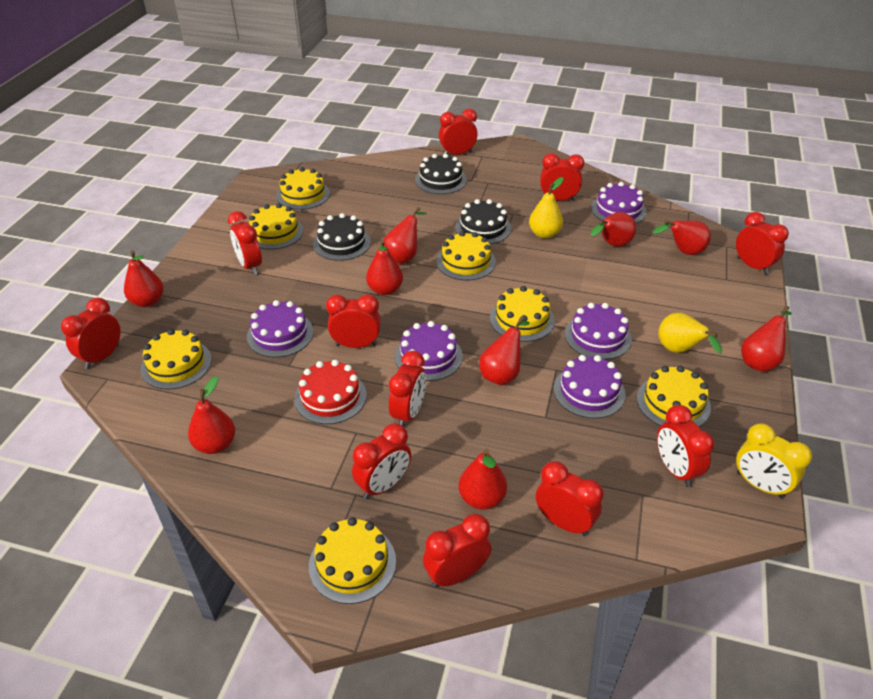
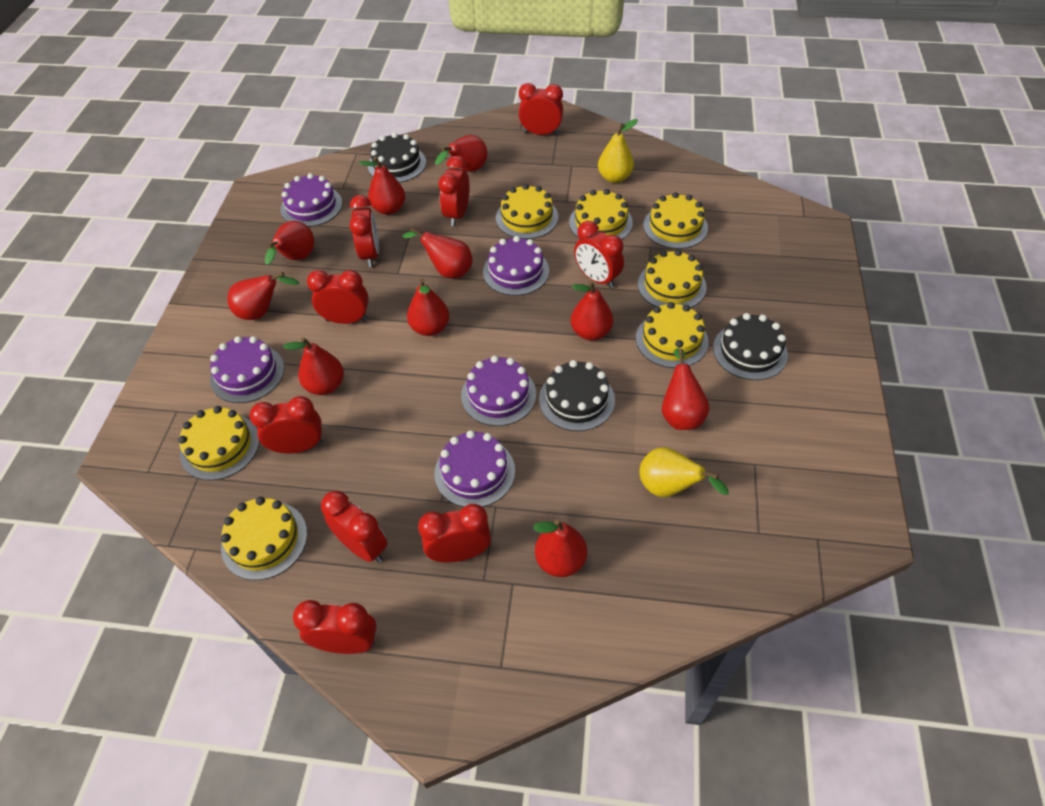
red cake: [294,360,367,424] = 1 -> none = 0
red clock: [61,298,121,369] [228,211,262,275] [326,294,381,348] [352,423,411,499] [389,351,426,427] [423,514,491,588] [439,109,477,155] [536,461,603,536] [540,153,584,201] [657,405,714,487] [736,212,789,275] = 11 -> [249,396,323,453] [293,600,377,654] [307,270,369,324] [321,491,388,563] [350,195,379,267] [418,504,491,562] [439,156,470,226] [519,83,563,135] [574,221,624,288] = 9
red pear: [124,251,164,307] [188,376,235,454] [366,240,403,295] [384,207,427,264] [459,448,507,510] [479,317,530,385] [591,212,636,247] [653,220,711,255] [741,306,792,372] = 9 -> [228,272,300,320] [265,221,314,265] [283,337,344,395] [359,157,405,215] [403,228,473,278] [407,279,449,336] [435,135,487,172] [533,519,587,577] [571,281,613,341] [662,348,710,430] = 10
yellow clock: [736,423,812,498] = 1 -> none = 0

